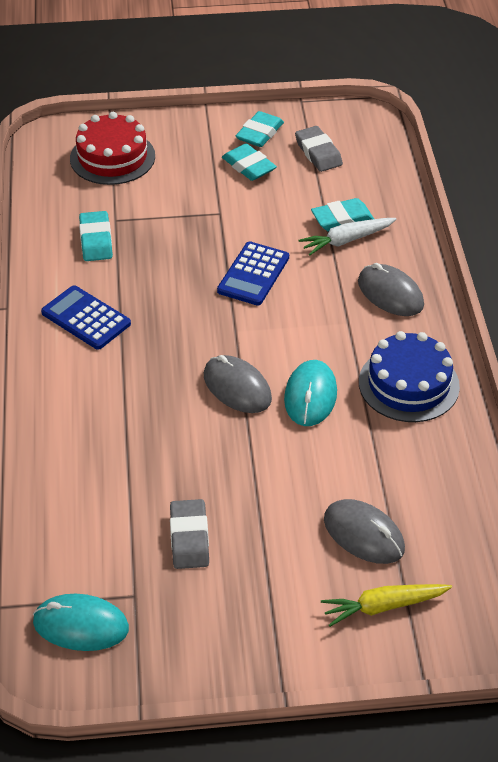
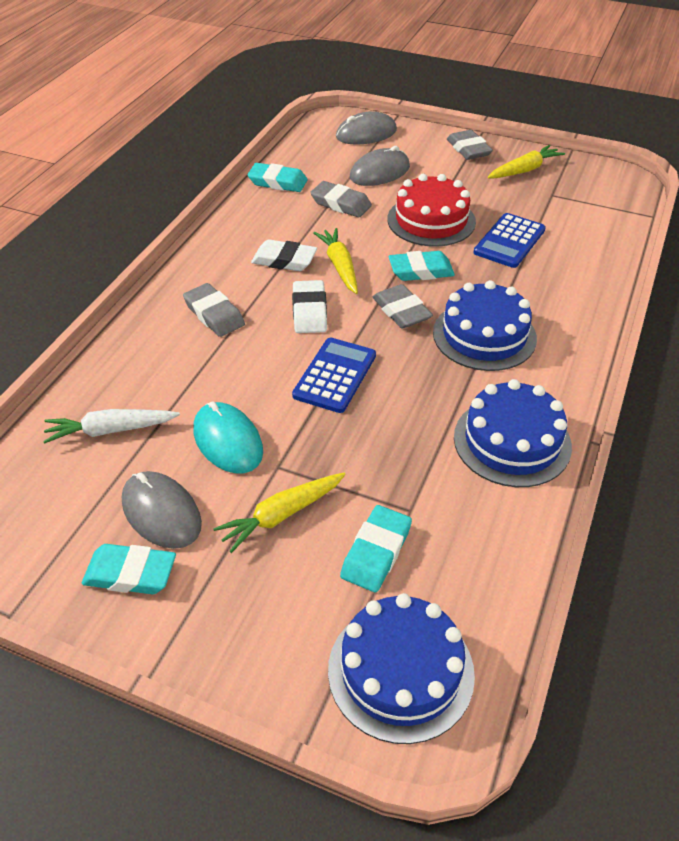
blue cake: [359,331,460,422] = 1 -> [328,593,475,744] [433,280,537,371] [454,379,572,487] = 3
grey eraser: [170,499,209,569] [295,126,343,172] = 2 -> [183,283,245,337] [310,181,372,217] [373,284,433,329] [447,130,493,160] = 4
turquoise mouse: [33,594,129,651] [284,360,337,426] = 2 -> [193,401,263,473] = 1
white eraser: none = 0 -> [251,239,317,271] [292,280,327,333] = 2
yellow carrot: [321,584,452,627] = 1 -> [213,473,346,553] [314,228,358,294] [488,145,565,178] = 3

